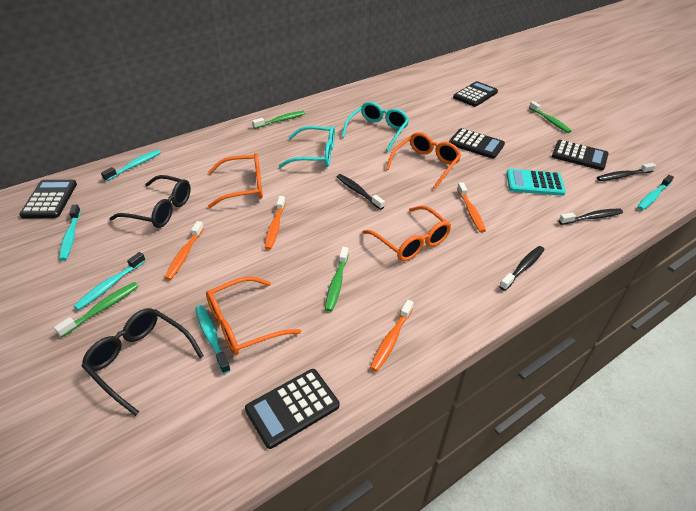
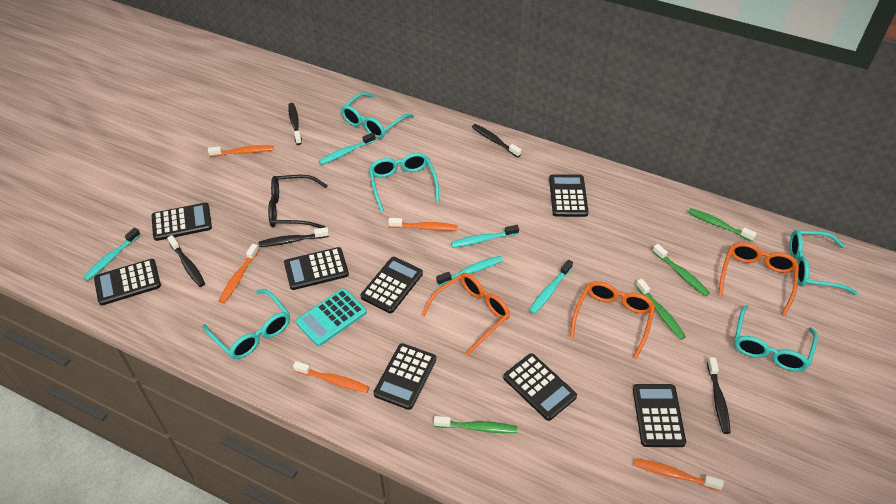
black calculator: [20,180,77,219] [245,369,340,449] [449,128,505,159] [453,81,498,107] [552,140,609,170] = 5 -> [94,259,161,305] [152,202,212,241] [284,247,349,290] [361,257,423,313] [374,343,436,410] [503,353,577,421] [549,174,589,217] [633,384,686,447] = 8
black glasses: [82,308,204,416] [109,175,191,228] = 2 -> [268,174,328,228] = 1
black toothbrush: [337,174,385,210] [499,246,544,291] [559,209,623,225] [597,163,656,181] = 4 -> [167,235,205,287] [259,227,329,247] [288,103,302,145] [472,124,521,157] [707,357,731,434] = 5
orange glasses: [206,277,301,355] [208,153,263,208] [362,205,451,261] [386,132,461,189] = 4 -> [422,273,510,356] [570,281,655,359] [718,242,799,315] = 3
orange toothbrush: [165,221,204,280] [265,196,286,250] [370,300,414,372] [457,182,486,233] = 4 -> [208,145,273,157] [219,244,259,304] [293,361,369,393] [388,218,457,231] [634,458,724,491] = 5
turquoise glasses: [279,126,335,168] [341,102,409,151] = 2 -> [203,289,290,359] [341,92,413,139] [369,153,439,213] [734,305,818,372] [789,230,858,295] = 5

